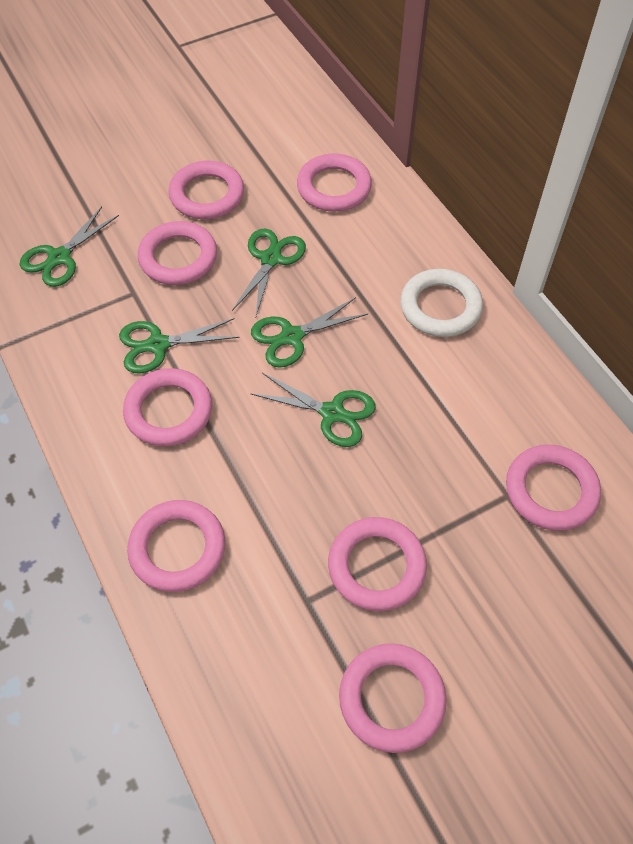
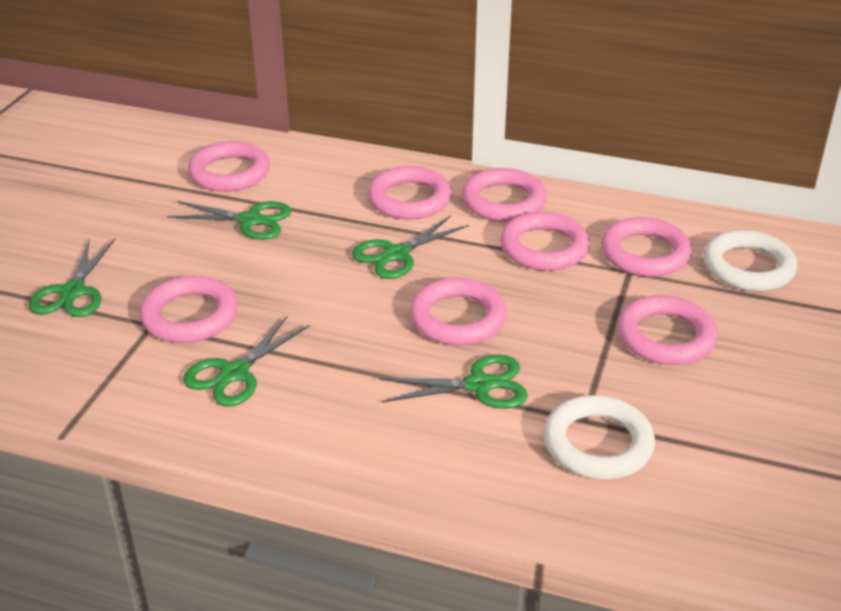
white ring: [400,269,483,337] = 1 -> [543,395,655,480] [703,230,797,291] = 2

